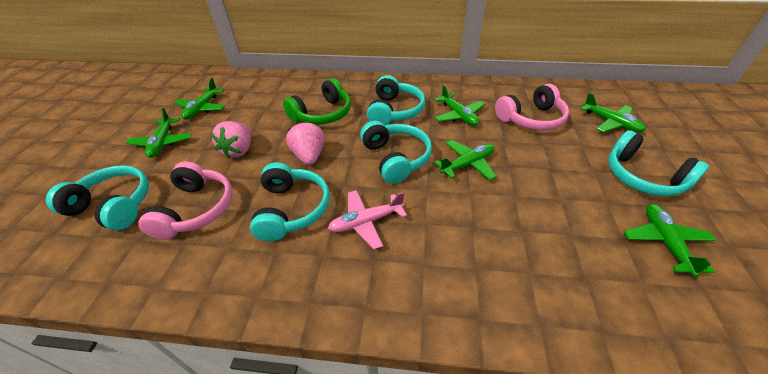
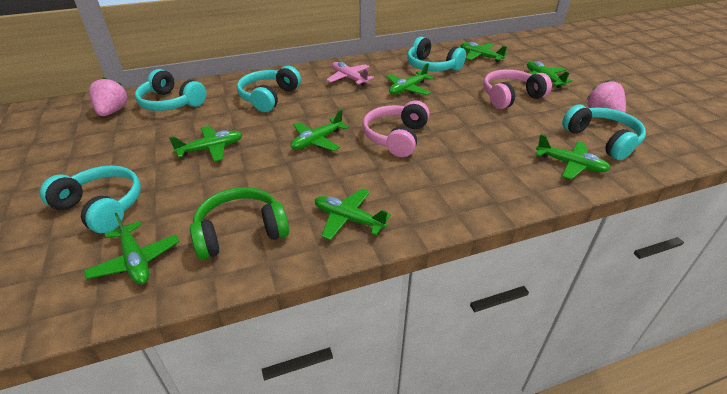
green plane: [126,108,192,158] [174,78,225,120] [434,85,485,126] [434,140,497,180] [581,92,646,132] [624,204,716,277] = 6 -> [84,212,180,284] [169,126,243,162] [290,110,349,151] [315,189,391,240] [386,63,434,95] [460,42,507,62] [527,61,572,88] [536,134,611,179] = 8

